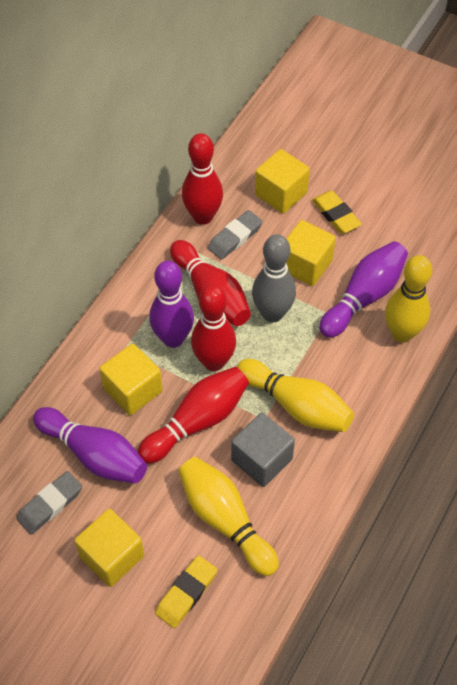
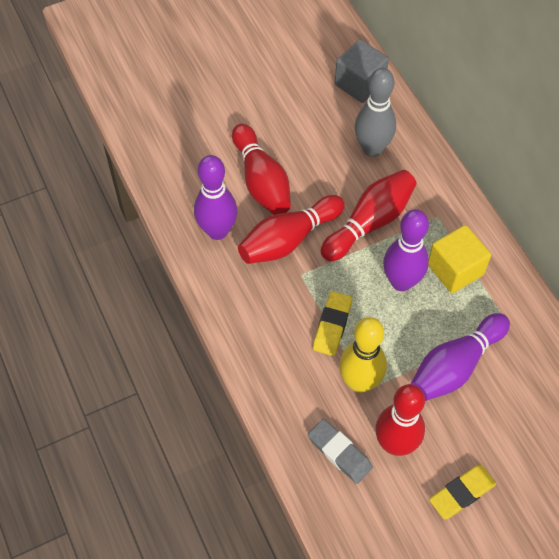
grey eraser: [16,471,82,535] [208,210,263,260] = 2 -> [308,419,373,484] = 1
yellow bowling pin: [178,457,279,576] [237,359,354,432] [385,255,432,343] = 3 -> [339,317,387,393] = 1
yellow cube: [74,509,144,587] [100,343,162,415] [255,149,310,214] [286,220,336,286] = 4 -> [428,225,491,293] = 1

